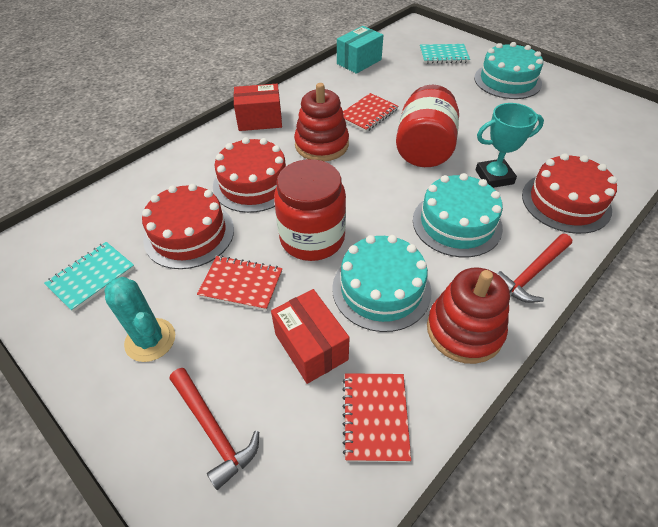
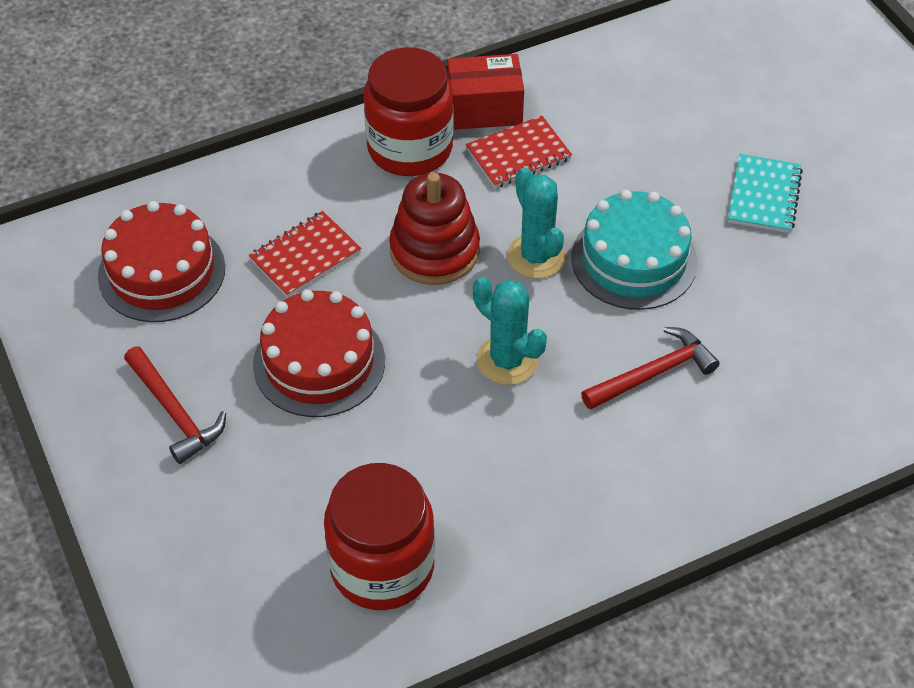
red box: [234,84,282,131] [271,289,350,384] = 2 -> [447,54,524,130] = 1
red cake: [142,184,234,269] [213,137,286,213] [522,153,617,234] = 3 -> [98,201,225,322] [253,289,385,417] = 2
red notebook: [197,256,282,311] [342,373,411,462] [343,93,398,132] = 3 -> [249,211,361,298] [466,116,572,188] = 2
red stacking toy: [294,83,349,162] [427,268,510,364] = 2 -> [389,173,480,285] = 1
turquoise box: [337,26,383,74] = 1 -> none = 0
turquoise cactus: [104,277,175,362] = 1 -> [473,277,547,385] [507,167,566,279] = 2
turquoise cake: [332,235,432,332] [413,173,503,257] [474,42,543,99] = 3 -> [572,190,698,310] = 1
turquoise notebook: [44,242,135,312] [420,44,470,64] = 2 -> [728,154,803,233] = 1
turquoise trophy: [476,103,544,188] = 1 -> none = 0

